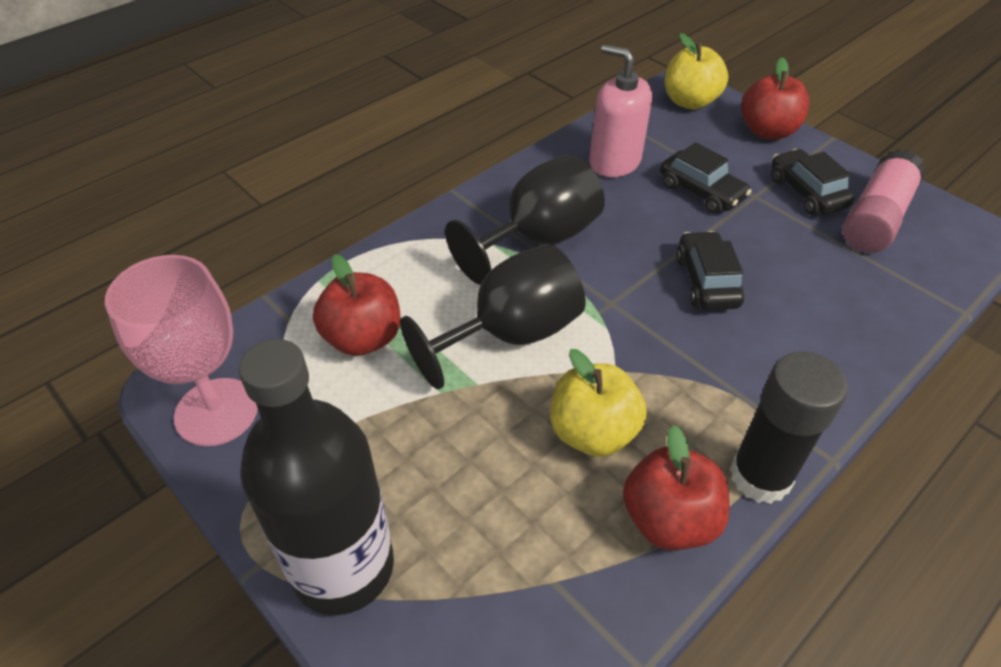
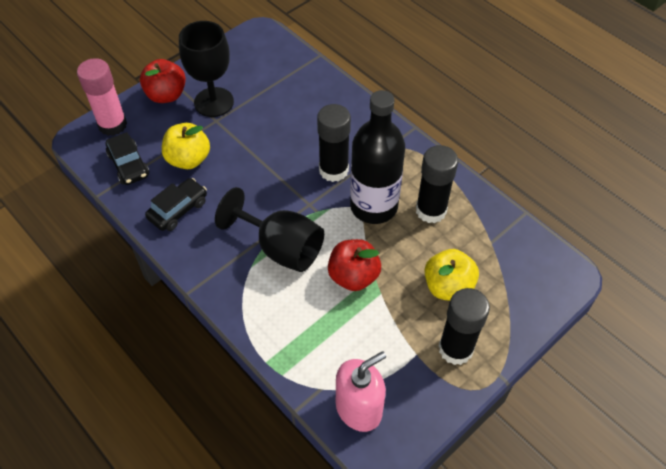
black car: [660,142,752,214] [676,231,744,310] [771,149,855,215] = 3 -> [106,132,149,185] [145,178,207,231] = 2
black glue stick: [730,351,848,504] = 1 -> [317,104,351,182] [416,145,458,223] [439,288,490,365] = 3
pink goblet: [105,255,258,446] = 1 -> none = 0
red apple: [313,254,400,356] [623,425,730,550] [741,57,809,140] = 3 -> [140,59,186,103] [328,239,381,291] = 2

